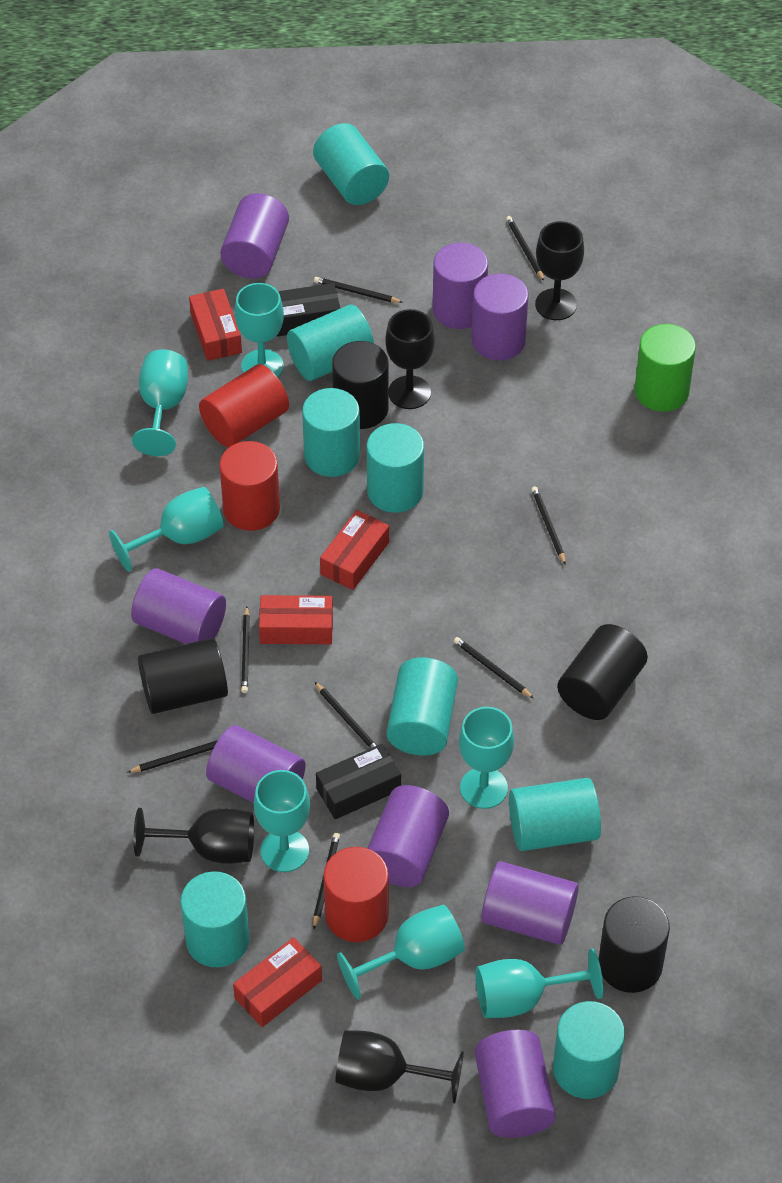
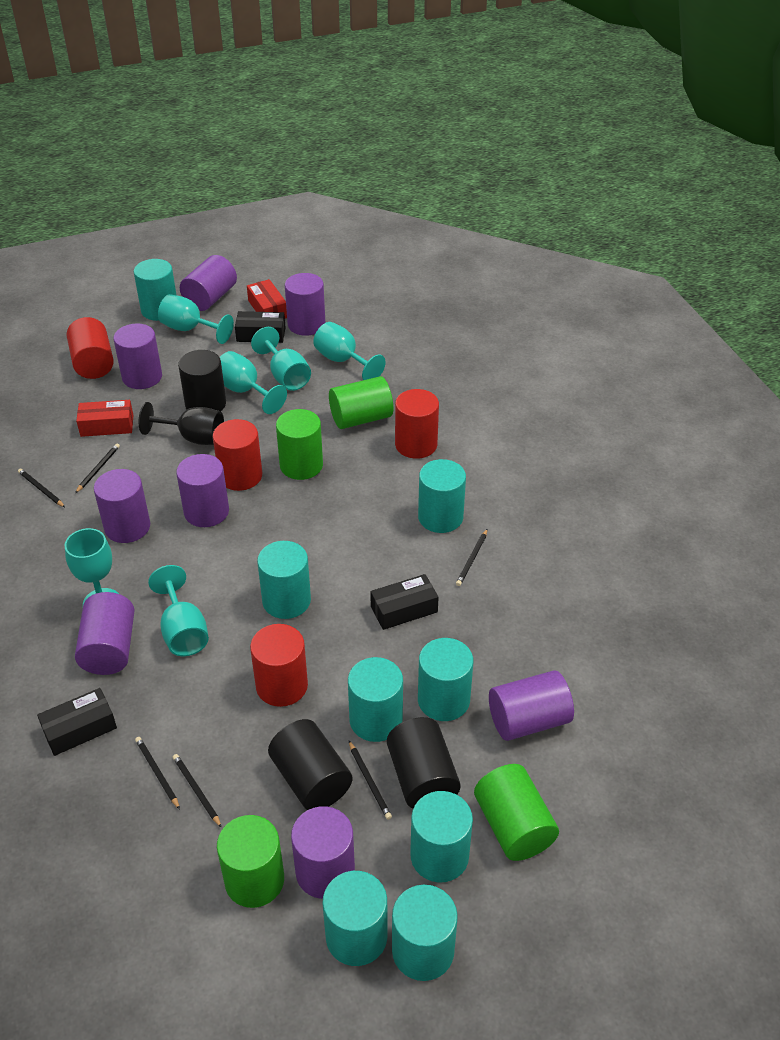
black box: [277,283,340,336] [316,744,401,819] = 2 -> [37,688,117,756] [235,311,286,343] [370,574,439,630] = 3
black cylinder: [138,638,228,714] [332,341,388,429] [557,624,648,720] [599,896,670,993] = 4 -> [178,350,226,411] [268,719,352,810] [387,717,461,809] = 3
black goblet: [134,808,254,864] [335,1030,464,1103] [385,309,435,409] [535,221,584,320] = 4 -> [139,402,224,445] = 1
black pencil: [127,740,218,773] [241,606,250,693] [313,833,340,929] [314,277,403,303] [315,682,377,749] [454,637,533,698] [506,216,544,281] [531,486,566,565] = 8 -> [18,469,65,507] [75,444,120,493] [135,737,180,809] [173,754,222,828] [349,741,392,820] [456,529,487,586] = 6
green cylinder: [634,324,696,412] = 1 -> [217,815,284,908] [276,409,323,480] [329,376,393,429] [474,764,559,861] = 4
red box: [189,289,242,361] [233,937,322,1027] [259,595,333,644] [320,510,389,590] = 4 -> [76,400,133,437] [247,279,287,318] = 2
red cylinder: [199,364,289,447] [219,441,280,531] [323,847,389,942] = 3 -> [67,317,114,379] [213,419,262,491] [250,624,308,707] [395,389,439,459] = 4
turquoise goblet: [109,487,224,572] [132,349,188,456] [235,283,284,377] [254,770,310,872] [337,905,465,1000] [459,707,514,809] [476,948,603,1018] = 7 -> [65,528,119,604] [148,565,209,656] [158,294,234,344] [220,351,287,414] [251,327,311,391] [313,322,386,380] = 6

